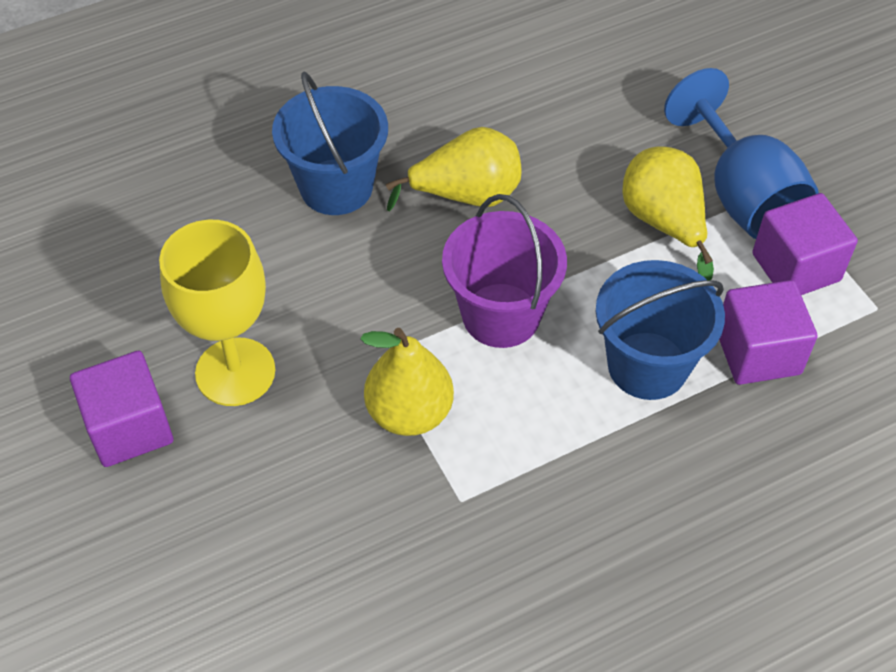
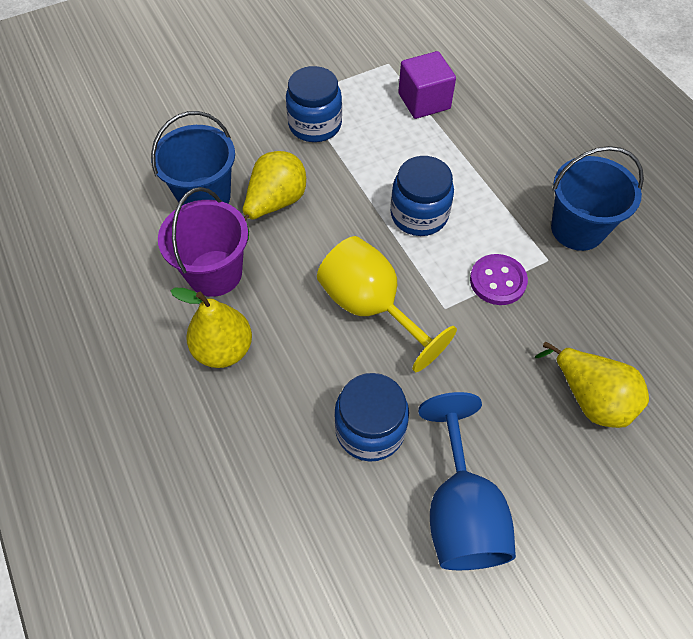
blue jar: none = 0 -> [286,66,342,142] [334,373,409,462] [391,156,454,236] = 3
purple button: none = 0 -> [470,254,528,305] = 1
purple cube: [70,351,173,467] [719,280,817,385] [752,193,858,295] = 3 -> [398,51,456,119] = 1

